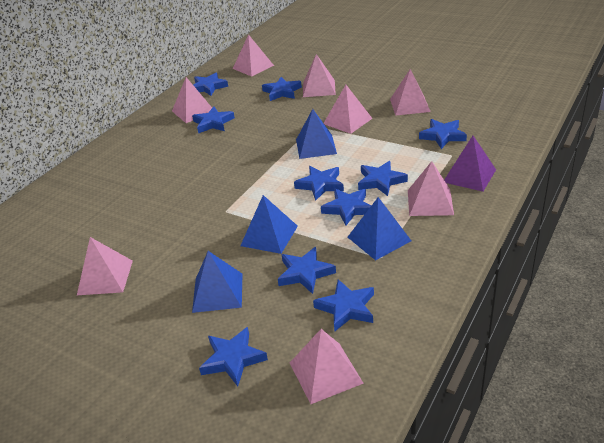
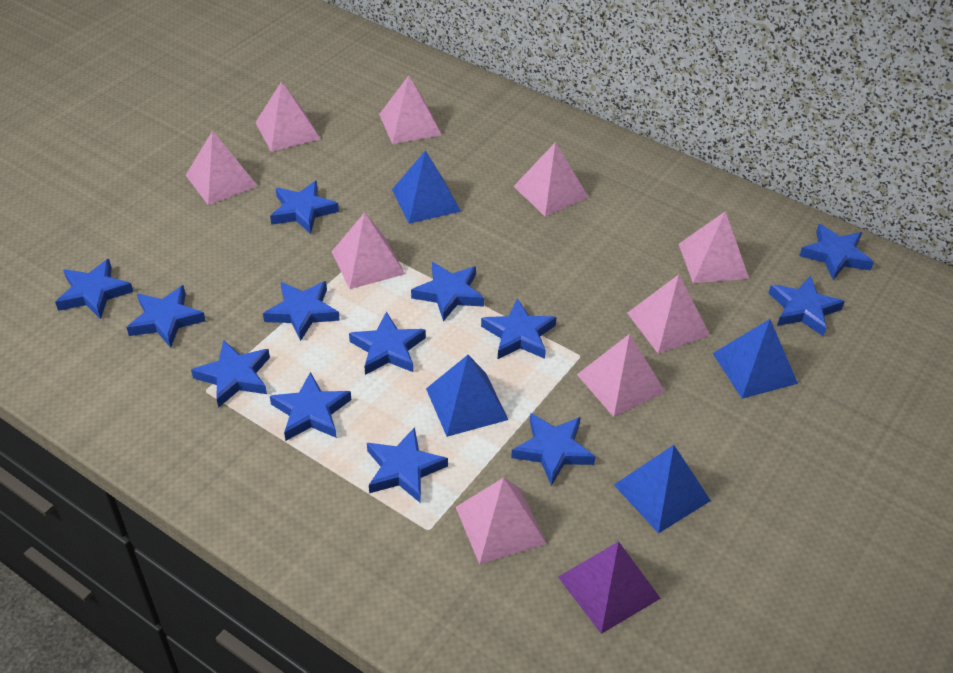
blue star: [192,107,235,133] [193,73,228,96] [199,327,268,386] [262,77,302,101] [278,247,336,294] [294,166,344,201] [313,279,374,331] [321,188,372,226] [358,161,408,196] [419,119,467,149] = 10 -> [55,259,133,319] [126,285,206,348] [191,340,270,408] [263,281,340,341] [270,181,339,234] [270,372,351,441] [349,312,426,375] [367,427,448,503] [411,262,484,321] [481,298,557,359] [511,413,596,486] [768,275,845,336] [799,224,874,280] = 13
pink pyramid: [77,237,133,295] [172,77,212,123] [233,34,274,76] [290,329,364,404] [303,54,336,97] [324,85,373,134] [390,69,431,116] [408,161,454,216] = 8 -> [186,130,258,205] [255,81,320,152] [331,212,405,289] [379,76,442,144] [456,478,546,565] [513,142,589,216] [577,334,665,417] [627,274,710,354] [679,211,749,283] = 9

